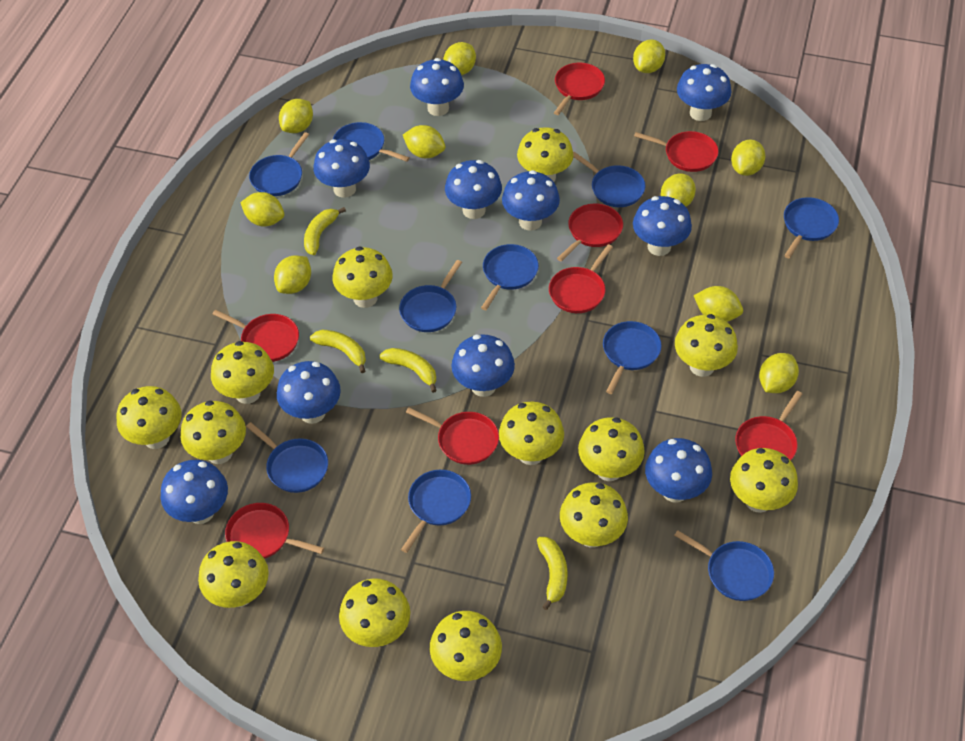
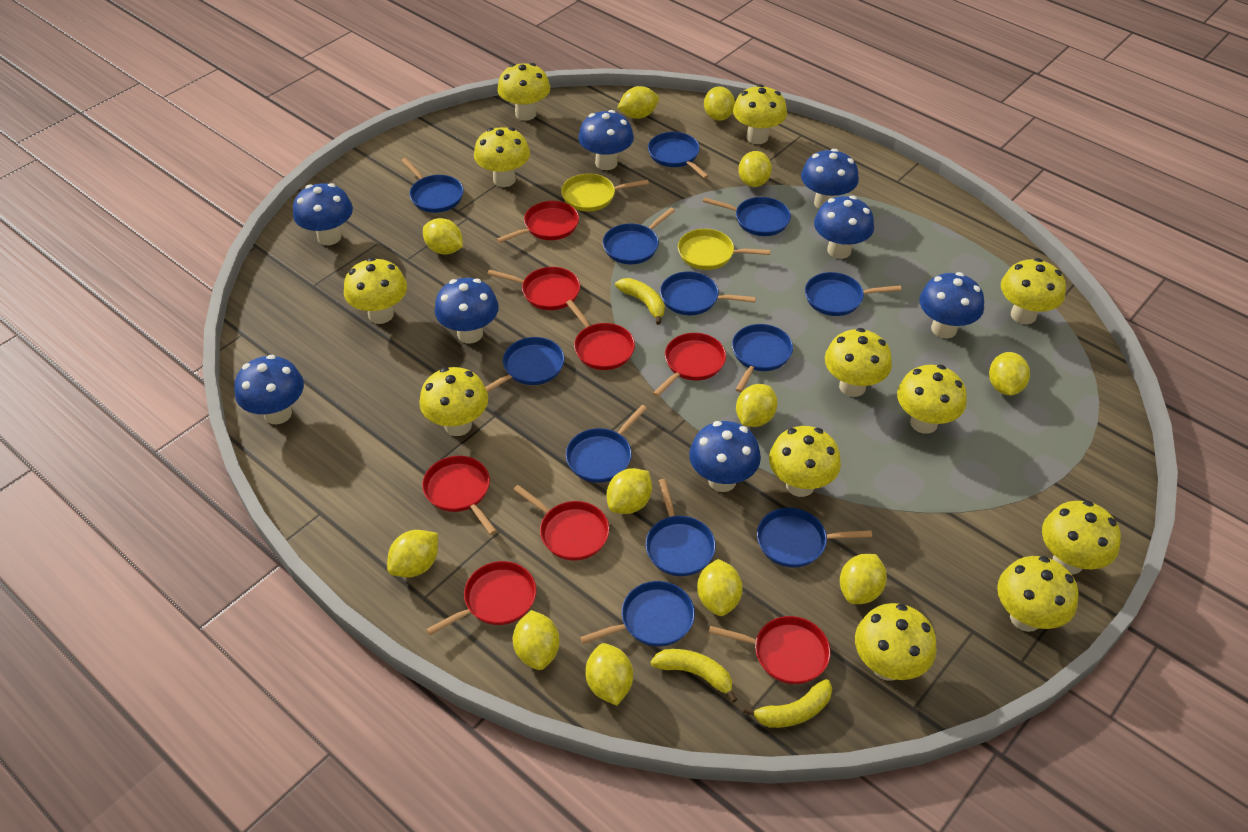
blue mushroom: [161,460,228,524] [277,361,341,424] [314,139,370,198] [410,58,464,116] [445,160,502,219] [451,335,515,397] [502,170,560,231] [633,196,692,256] [645,438,712,502] [677,64,731,121] = 10 -> [234,355,304,424] [293,183,353,245] [434,278,499,343] [578,110,634,170] [689,421,761,492] [801,149,859,209] [814,196,874,259] [919,272,984,338] = 8
blue pan: [246,422,328,493] [249,132,309,196] [333,122,410,162] [399,260,462,332] [401,470,471,553] [481,244,539,310] [573,152,646,207] [603,321,662,394] [674,530,774,601] [784,197,839,258] = 10 -> [401,158,464,213] [485,337,564,393] [566,405,647,483] [580,581,695,647] [603,208,675,264] [646,479,716,576] [648,132,709,179] [660,272,756,315] [703,197,791,236] [732,324,793,392] [757,508,872,568] [805,272,902,316] = 12
yellow banana: [304,207,346,255] [310,330,366,373] [379,348,437,393] [537,537,568,610] = 4 -> [615,278,665,325] [651,649,737,703] [743,679,832,728] = 3
yellow lemon: [240,192,284,227] [274,255,311,294] [279,99,313,133] [403,125,445,158] [443,42,476,75] [633,40,665,73] [661,173,696,207] [694,286,743,322] [731,140,765,176] [759,353,799,393] = 10 -> [387,530,438,577] [423,218,463,255] [513,610,560,670] [585,643,633,705] [607,468,652,514] [617,86,659,119] [697,559,743,616] [704,86,735,121] [736,384,778,427] [738,151,772,187] [840,554,887,604] [989,352,1030,396] = 12
yellow mushroom: [117,386,182,449] [180,400,246,464] [198,541,269,608] [211,341,274,404] [333,246,393,308] [339,578,410,647] [430,611,502,681] [499,402,564,465] [517,127,574,182] [560,482,628,548] [578,417,645,481] [675,314,738,377] [730,448,798,513] = 13 -> [344,258,407,324] [420,367,488,436] [474,127,530,187] [497,63,550,121] [733,84,787,144] [769,426,841,497] [825,328,892,397] [855,603,937,681] [897,365,967,434] [997,556,1079,632] [1001,258,1066,324] [1042,501,1121,575] = 12
yellow pan: none = 0 -> [561,173,649,211] [678,229,770,270] = 2

